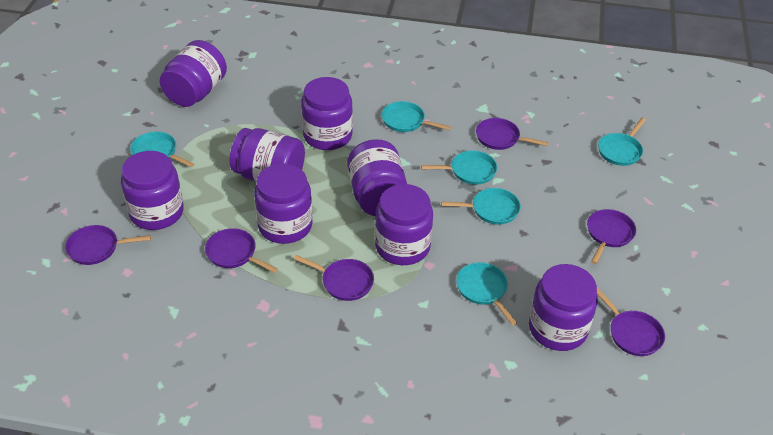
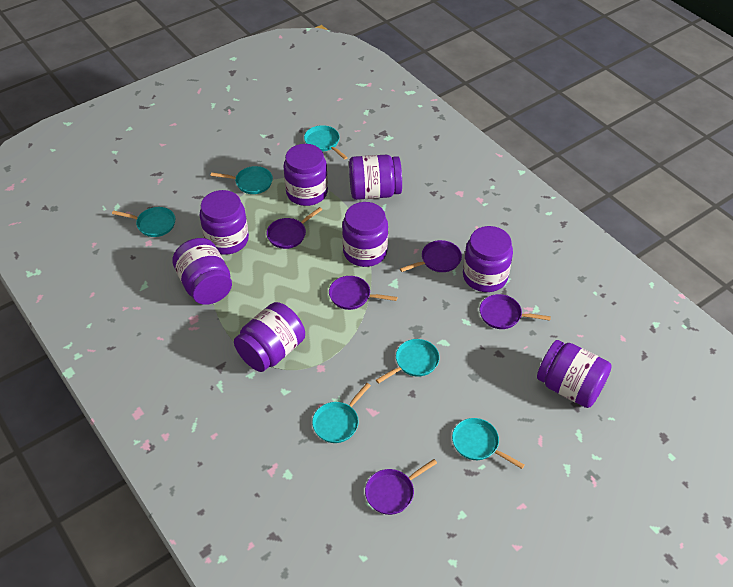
purple pan: [65,225,151,265] [205,228,278,273] [293,255,374,301] [476,118,549,150] [587,209,636,264] [597,287,665,356] = 6 -> [266,207,322,249] [329,276,397,310] [365,459,437,515] [400,240,462,272] [479,294,551,329] = 5

